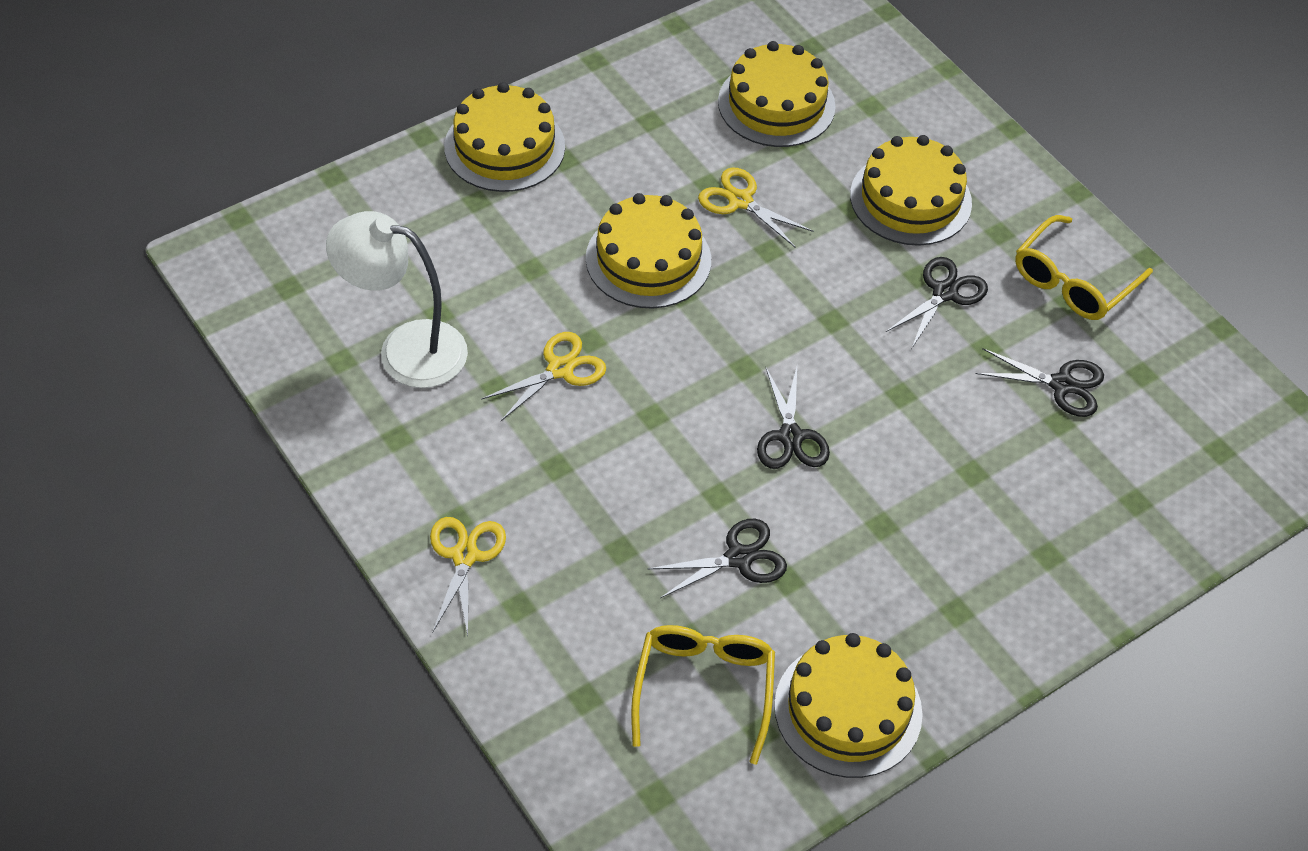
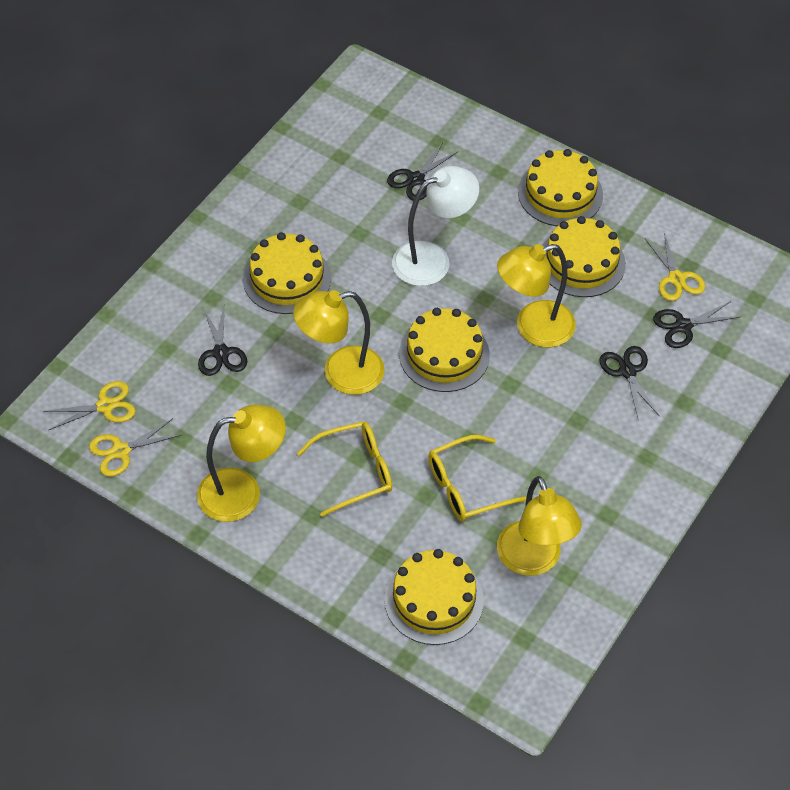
yellow lamp: none = 0 -> [197,405,286,522] [293,290,385,395] [497,244,576,347] [497,476,582,576] = 4

